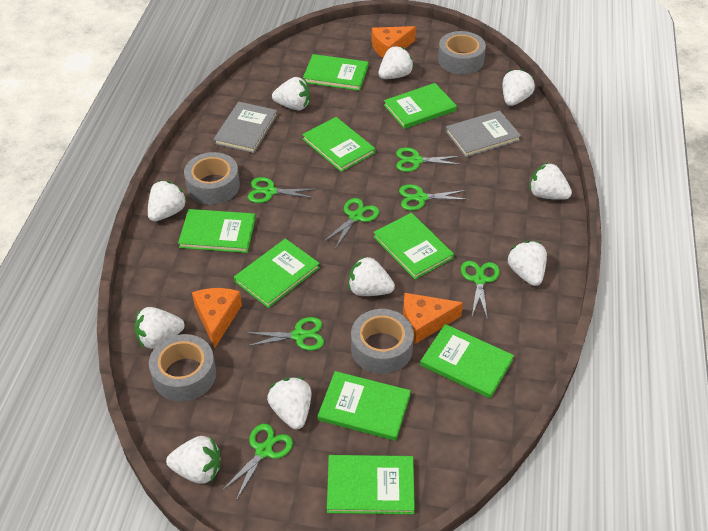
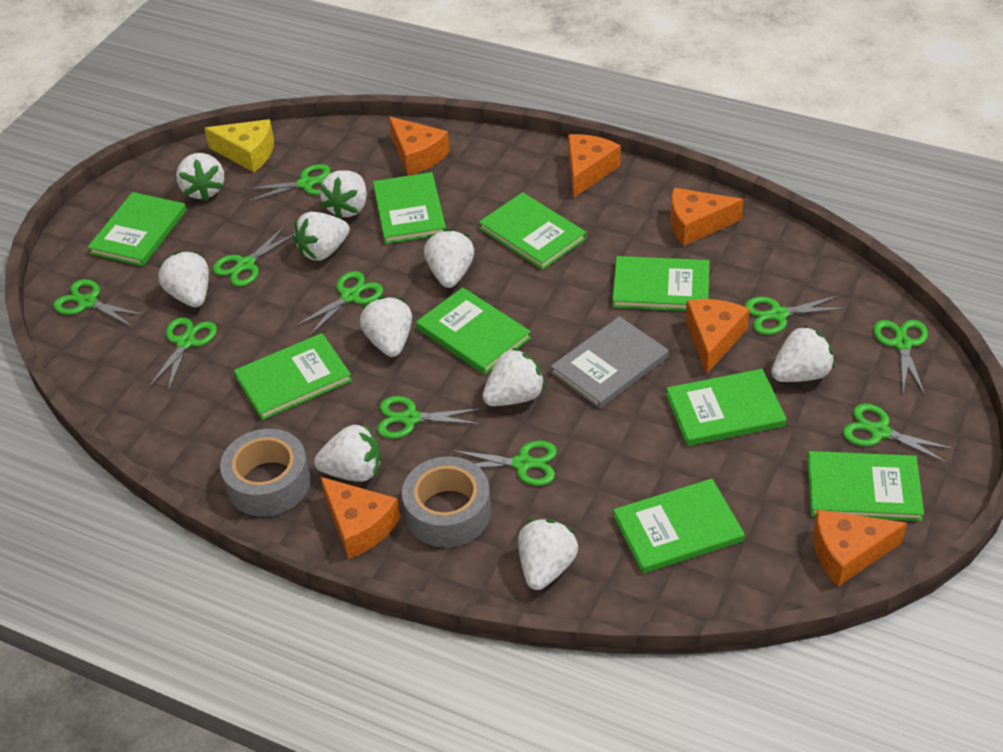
green scissors: [222,424,293,500] [245,317,324,351] [248,177,316,203] [323,198,379,249] [396,147,462,172] [399,184,469,211] [461,261,500,320] = 7 -> [53,279,146,327] [148,317,217,391] [213,226,294,287] [245,164,331,202] [295,271,383,336] [377,396,482,439] [451,440,557,486] [744,295,847,335] [843,403,956,464] [873,320,928,395] = 10
grey book: [213,102,277,153] [445,110,521,157] = 2 -> [551,316,669,409] = 1
grey tape: [149,334,216,402] [184,152,240,205] [351,309,414,374] [438,31,486,75] = 4 -> [220,429,311,517] [402,457,491,547] = 2
orange cheese: [192,288,242,348] [372,26,416,58] [403,293,463,344] = 3 -> [320,477,400,559] [389,116,450,176] [568,134,621,198] [671,188,744,246] [686,299,750,375] [814,509,907,586] = 6
yellow cheese: none = 0 -> [204,119,274,172] = 1

